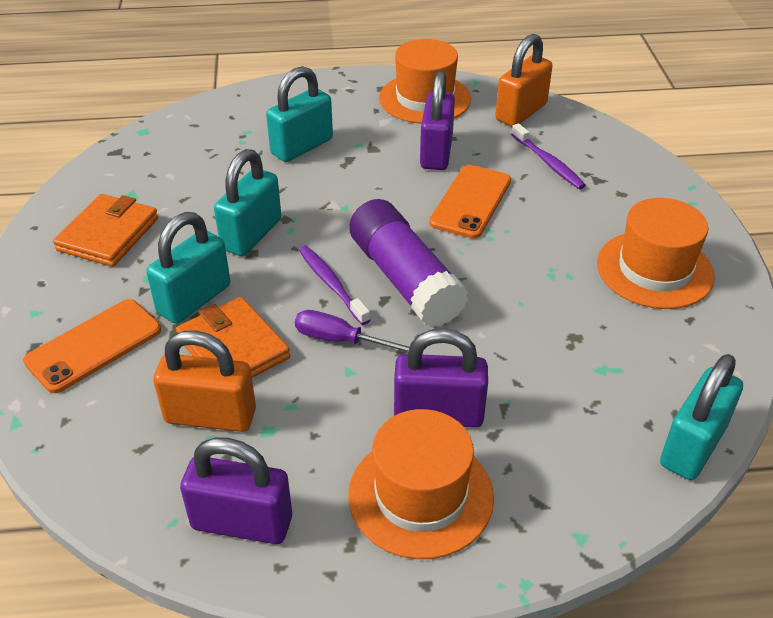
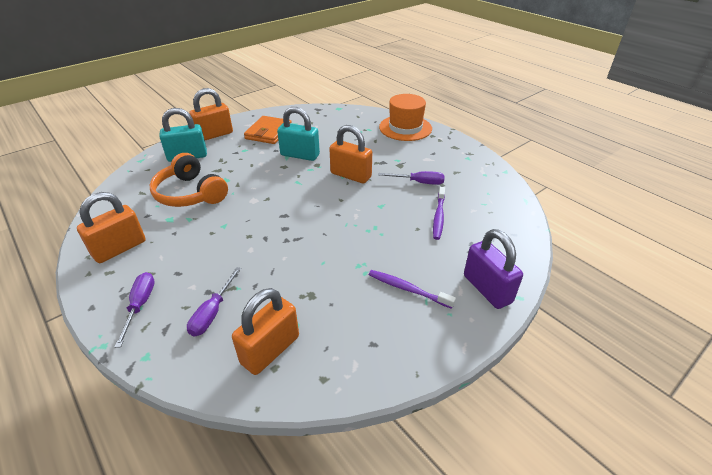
orange hat: [348,409,494,559] [379,39,471,124] [597,198,715,309] = 3 -> [379,94,432,141] = 1
orange headphones: none = 0 -> [150,153,228,207] = 1
orange padlock: [153,330,256,432] [495,34,552,127] = 2 -> [77,192,146,263] [189,88,233,140] [232,288,299,375] [329,125,372,183] = 4
orange phone: [23,299,161,393] [429,165,511,239] = 2 -> none = 0
orange wallet: [53,194,158,267] [176,297,290,378] = 2 -> [244,116,292,144] = 1
purple glue stick: [349,199,468,328] = 1 -> none = 0
purple padlock: [180,437,292,544] [394,328,488,428] [420,71,455,170] = 3 -> [464,229,523,309] = 1
purple screwdriver: [295,310,410,352] = 1 -> [115,272,155,348] [187,267,241,337] [379,171,445,185] = 3
turquoise padlock: [146,212,231,324] [214,149,281,256] [266,66,333,162] [660,354,743,480] = 4 -> [159,108,207,162] [277,107,320,161] = 2

